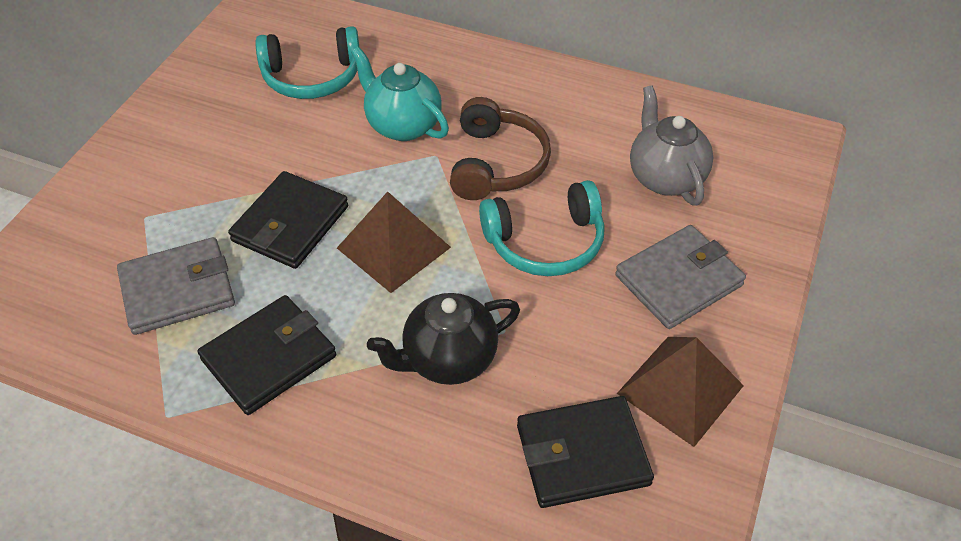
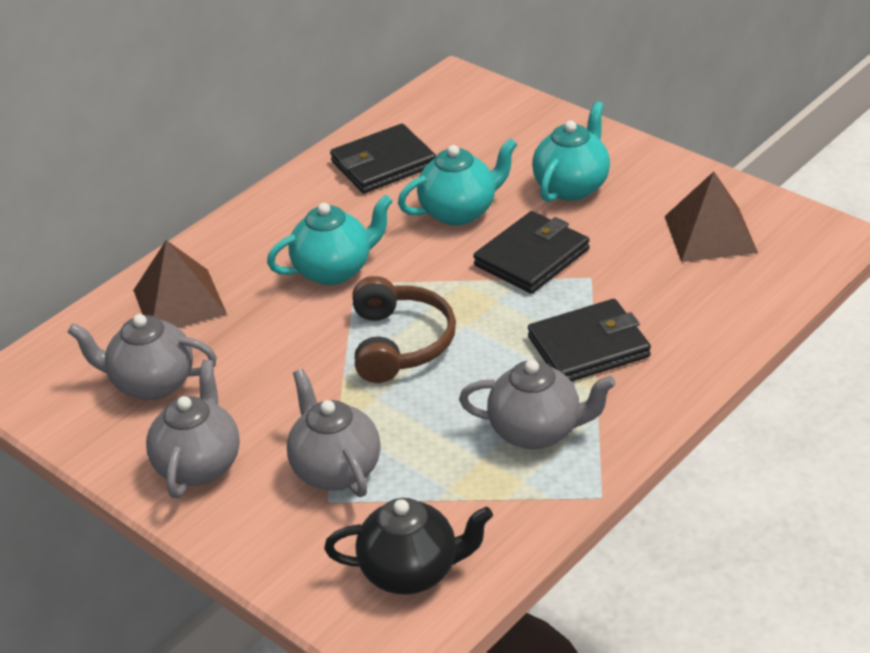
grey teapot: [630,85,713,205] = 1 -> [68,314,217,400] [146,360,240,498] [287,369,381,497] [459,360,616,449] = 4
grey wallet: [117,237,235,335] [615,225,746,329] = 2 -> none = 0
turquoise headphones: [256,26,360,99] [479,180,605,276] = 2 -> none = 0
turquoise teapot: [351,46,449,141] = 1 -> [267,195,393,285] [398,138,517,226] [532,101,610,202] = 3

